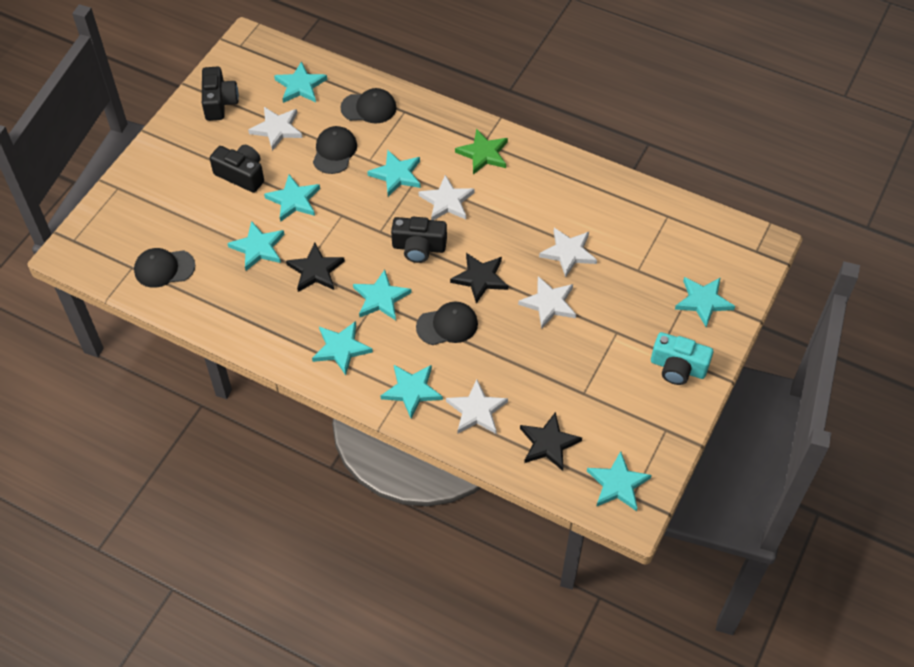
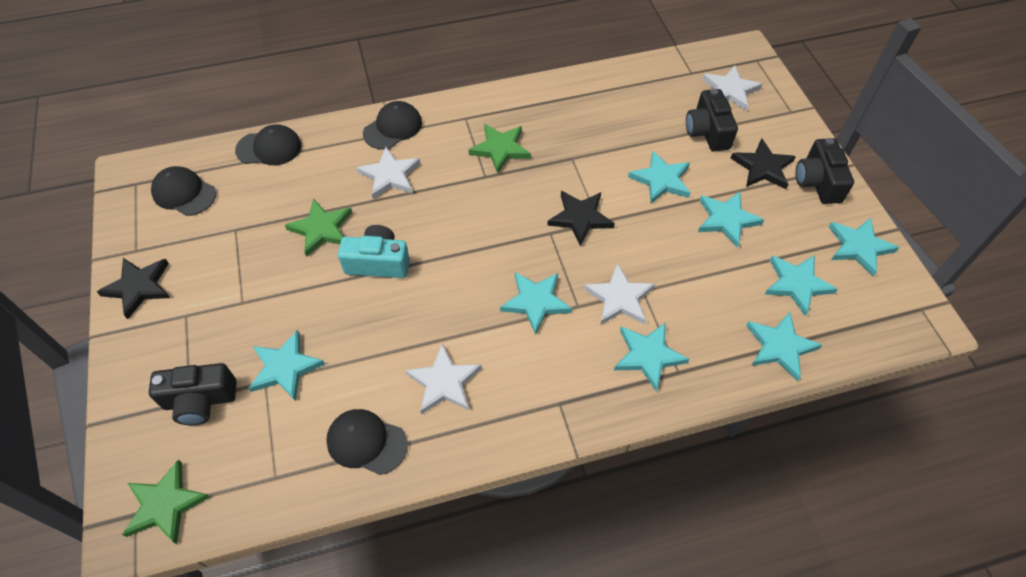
green star: [455,129,508,175] = 1 -> [122,459,210,544] [285,199,352,257] [469,124,531,174] = 3
turquoise star: [227,221,285,271] [264,174,320,222] [274,61,327,103] [312,321,373,375] [353,270,412,320] [367,150,421,196] [381,365,443,418] [587,451,652,511] [675,277,735,327] = 9 -> [248,330,325,401] [500,272,572,335] [614,322,689,392] [628,151,690,203] [698,191,764,248] [746,312,822,381] [764,255,838,316] [829,218,899,277] = 8
white star: [248,107,303,151] [419,175,475,220] [446,380,508,434] [518,276,576,328] [539,228,597,277] = 5 -> [356,147,420,199] [405,343,481,414] [584,263,655,325] [702,65,762,111] = 4

